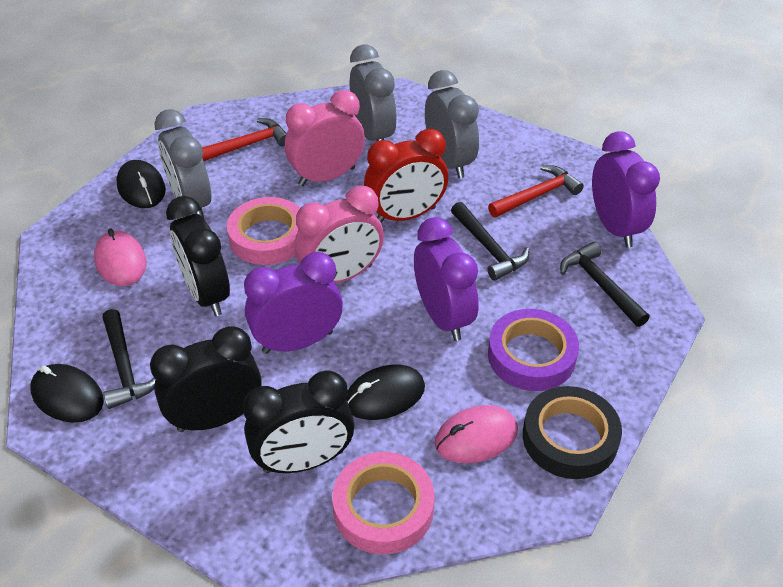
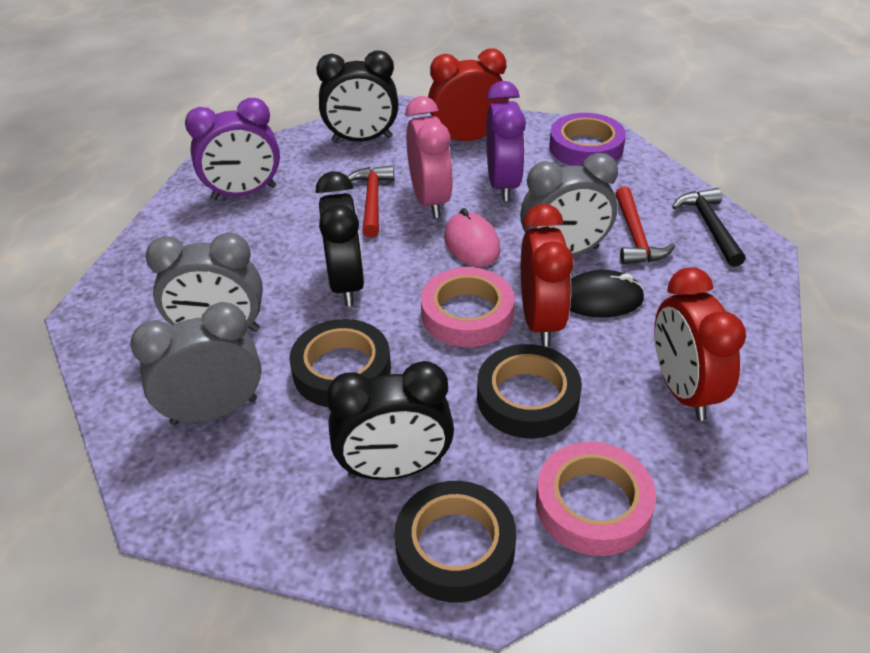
black hammer: [102,309,155,409] [451,202,529,281] [560,242,650,327] = 3 -> [672,188,746,267] = 1
black mouse: [30,364,104,423] [117,160,166,208] [346,365,425,420] = 3 -> [570,270,645,317] = 1
black tape: [523,386,622,479] = 1 -> [289,319,391,407] [395,481,516,602] [477,344,582,438] = 3
pink clock: [285,90,365,186] [294,186,384,284] = 2 -> [406,96,453,218] = 1
pink mouse: [94,228,147,286] [435,405,518,463] = 2 -> [444,208,500,267] = 1
purple clock: [244,252,343,354] [414,217,479,341] [592,132,660,247] = 3 -> [185,98,280,200] [486,81,526,201] = 2
red clock: [364,129,448,223] = 1 -> [428,48,509,141] [521,204,574,347] [654,267,746,421] = 3

